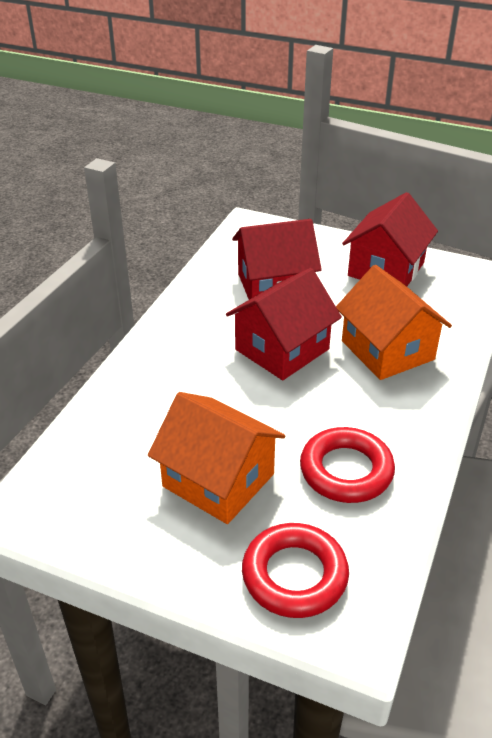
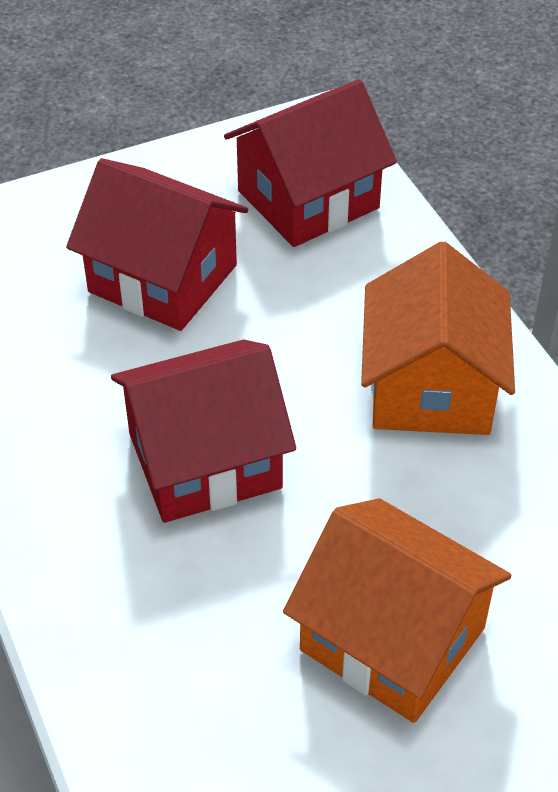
red ring: [242,523,349,618] [300,427,395,503] = 2 -> none = 0

